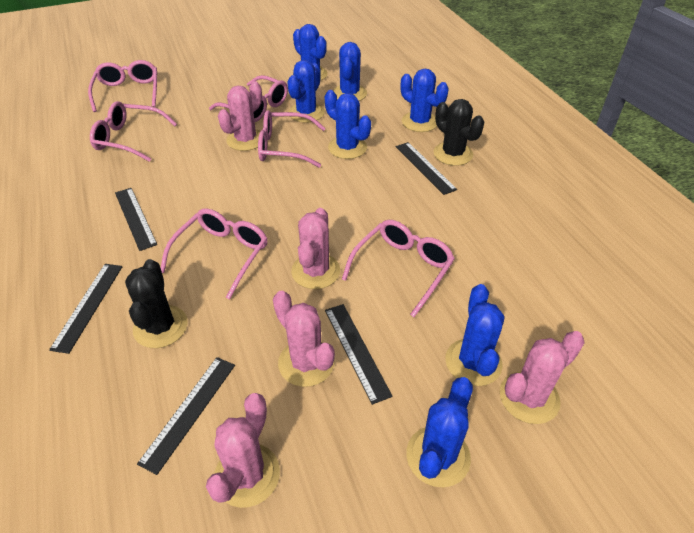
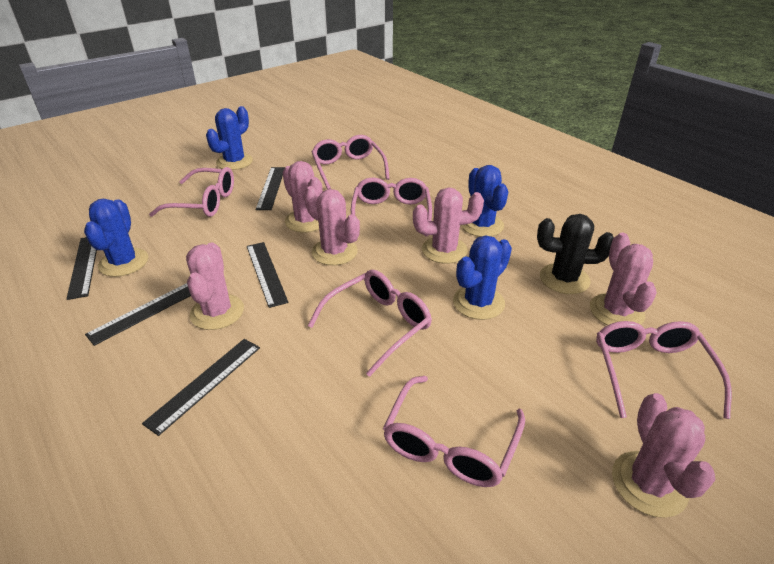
black cactus: [125,259,188,348] [433,99,484,166] = 2 -> [537,214,614,294] = 1
blue cactus: [287,60,325,123] [293,24,328,81] [325,90,371,159] [333,42,367,101] [400,69,449,132] [406,377,473,487] [446,284,504,386] = 7 -> [84,199,148,277] [206,106,253,170] [453,236,512,320] [461,165,508,237] = 4
pink cactus: [206,393,280,508] [218,81,262,151] [273,291,335,387] [291,208,340,289] [500,331,585,424] = 5 -> [186,243,244,330] [283,161,323,232] [304,186,360,265] [413,187,484,264] [590,233,657,325] [612,393,716,518] = 6

